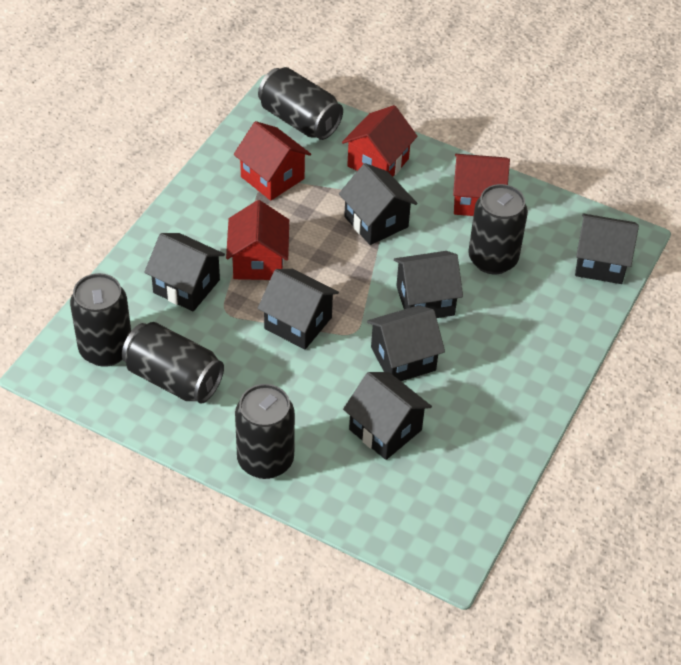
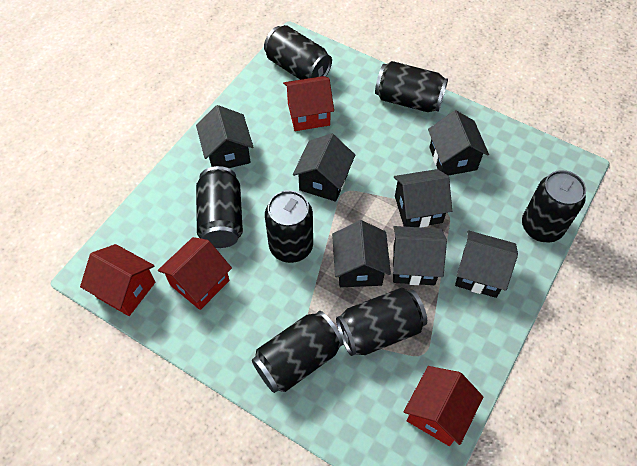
black can: [70,273,131,367] [122,322,224,404] [235,384,295,479] [258,67,343,140] [468,184,528,274] = 5 -> [196,166,243,248] [252,311,343,393] [264,25,332,80] [265,190,313,263] [336,288,427,356] [375,61,448,112] [522,170,586,243] = 7

